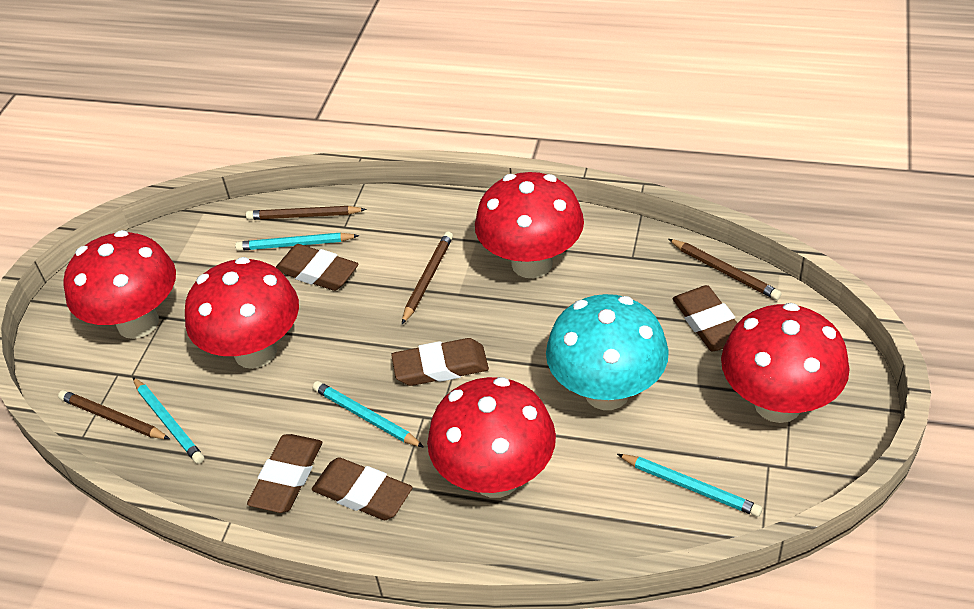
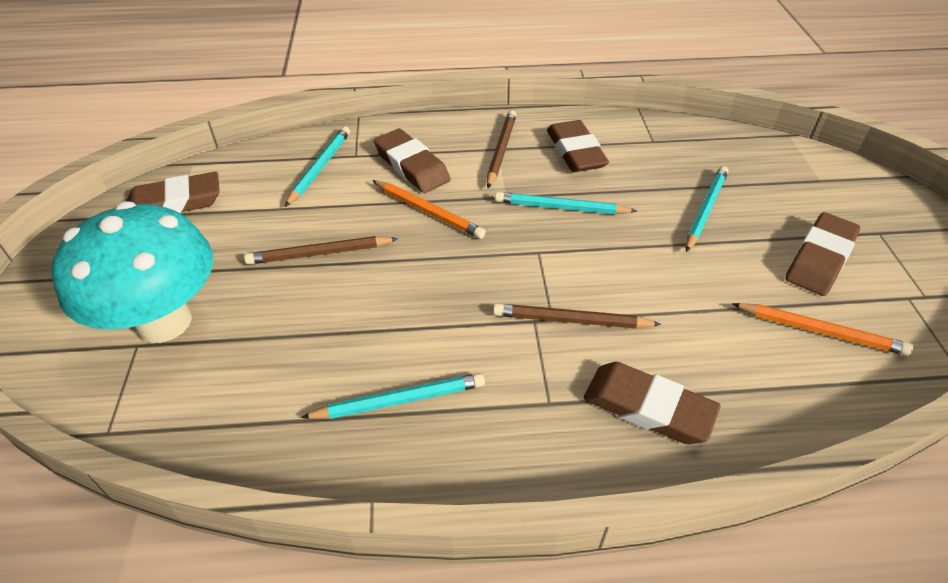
brown pencil: [58,390,170,439] [246,206,367,220] [402,232,453,324] [669,239,782,300] = 4 -> [244,236,398,265] [487,110,516,188] [493,304,661,329] = 3
orange pencil: none = 0 -> [372,180,486,239] [732,303,913,356] = 2
red mushroom: [64,230,176,339] [185,257,299,369] [427,377,556,498] [475,172,584,278] [721,303,850,423] = 5 -> none = 0

